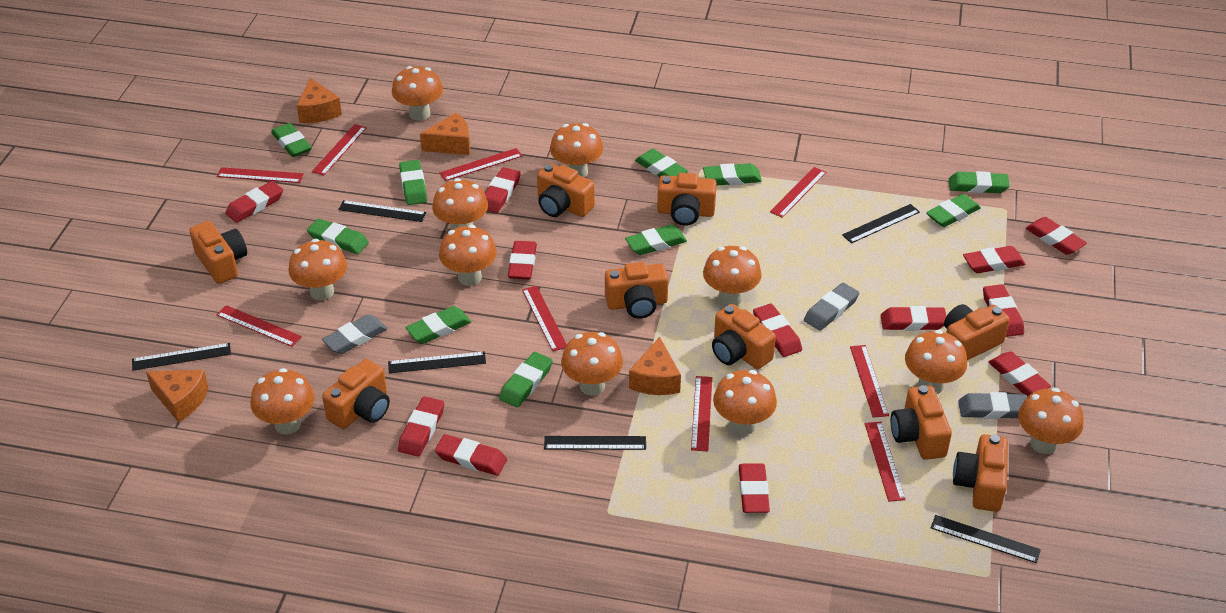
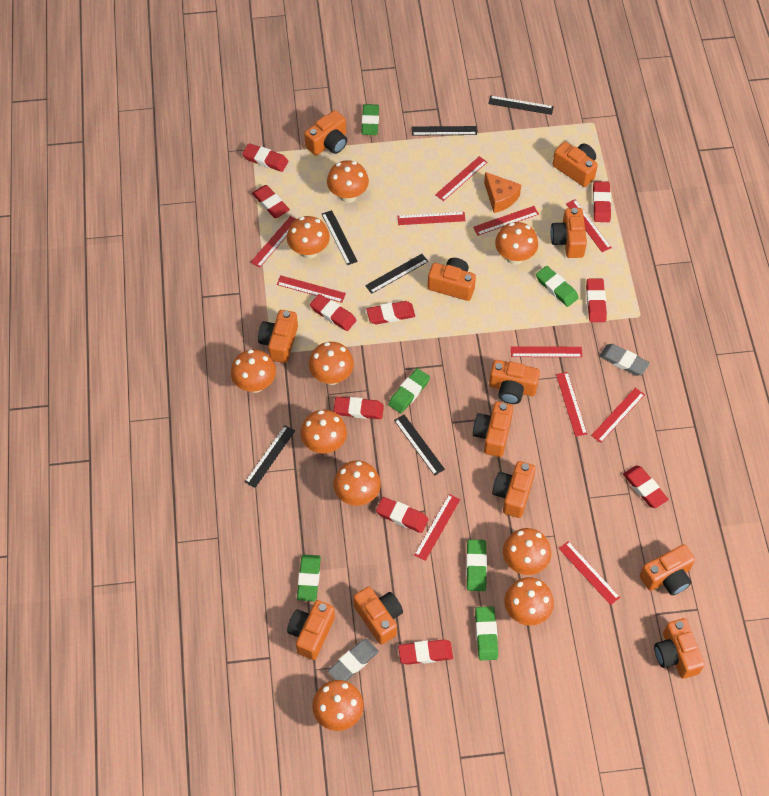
green eraser: [271,123,312,157] [307,218,369,254] [399,160,427,205] [405,306,471,344] [499,352,553,407] [625,224,687,255] [635,149,688,177] [703,163,762,185] [926,194,981,227] [949,171,1010,193] = 10 -> [297,555,321,601] [361,104,379,135] [388,368,430,413] [466,540,487,591] [475,606,498,660] [536,266,579,307] = 6
grey eraser: [322,314,388,354] [804,283,859,331] [958,392,1027,419] = 3 -> [328,639,379,681] [599,344,650,376] = 2
orange camera: [189,221,247,284] [322,359,390,429] [537,163,595,217] [605,262,668,319] [657,173,717,226] [712,304,776,369] [891,385,952,460] [944,304,1010,360] [953,434,1008,512] = 9 -> [258,310,298,363] [287,600,335,660] [304,110,347,155] [353,586,403,645] [428,258,476,301] [473,402,513,457] [489,360,540,404] [492,461,536,518] [551,208,587,258] [553,142,598,187] [640,544,695,596] [654,618,705,679] = 12
orange cheese: [146,370,209,422] [297,78,342,123] [420,113,470,155] [629,337,681,395] = 4 -> [484,172,521,213] = 1
orange mushroom: [250,368,315,435] [289,239,347,301] [392,66,443,121] [432,178,488,230] [439,225,497,286] [550,123,603,178] [561,332,623,395] [703,246,762,306] [713,370,777,435] [905,330,967,394] [1018,388,1083,454] = 11 -> [231,349,276,393] [287,216,330,259] [300,410,347,454] [309,342,354,385] [312,680,364,731] [327,160,369,203] [333,461,381,506] [495,222,538,265] [503,528,551,575] [504,577,554,626] = 10
red eraser: [225,181,283,223] [398,396,444,456] [435,434,507,476] [484,167,521,213] [508,241,537,279] [739,463,770,513] [753,304,802,357] [880,306,946,331] [963,246,1026,273] [983,284,1024,337] [988,351,1051,397] [1026,217,1087,255] = 12 -> [242,143,288,172] [252,185,290,218] [310,294,357,331] [334,397,384,419] [366,301,415,324] [376,497,429,533] [398,639,453,665] [586,279,607,322] [593,181,611,222] [623,465,669,508] = 10
red ruler: [216,305,302,347] [217,167,304,183] [312,124,367,176] [440,148,522,181] [522,286,567,351] [691,376,712,451] [770,167,826,218] [850,345,889,418] [865,422,906,502] = 9 -> [251,216,296,268] [277,275,346,303] [397,212,466,225] [414,494,460,561] [435,156,487,201] [473,206,539,236] [511,346,582,357] [556,372,587,437] [559,541,620,605] [566,199,612,252] [591,388,645,443] = 11

